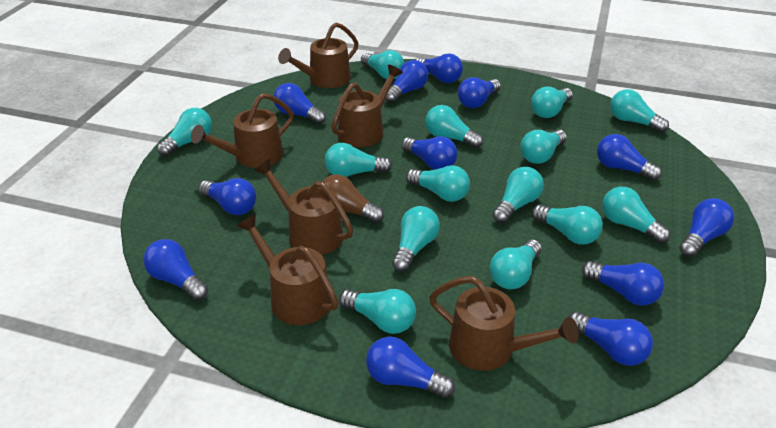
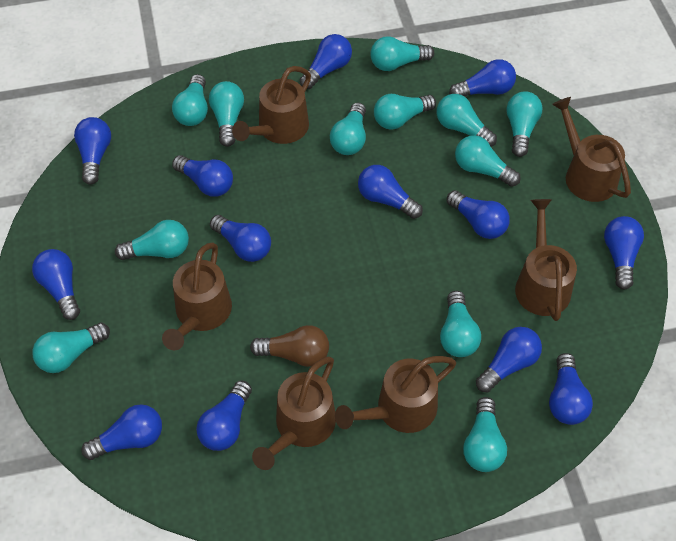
blue light bulb: [143,239,208,301] [198,178,256,215] [274,83,326,124] [366,337,455,398] [385,60,428,103] [402,136,457,170] [416,53,463,83] [458,77,501,108] [568,311,653,366] [582,261,664,306] [597,134,662,181] [679,198,734,257] = 12 -> [32,249,80,320] [74,117,111,185] [81,404,162,460] [172,155,233,197] [196,380,252,451] [210,215,271,262] [300,34,352,89] [358,165,423,219] [447,190,510,239] [449,59,516,97] [476,327,542,393] [549,353,593,425] [604,216,644,290] = 13
turquoise light bulb: [157,108,212,156] [325,143,392,177] [339,289,416,334] [361,50,404,79] [392,206,440,272] [406,165,470,202] [425,105,483,148] [489,239,542,289] [492,167,544,223] [520,130,567,164] [531,87,573,118] [532,204,603,245] [602,187,670,243] [610,89,669,133] = 14 -> [32,323,110,373] [115,220,189,260] [172,74,208,126] [209,81,244,147] [330,103,366,155] [370,36,434,71] [374,94,436,130] [437,94,497,147] [440,291,481,357] [455,135,521,187] [463,397,507,472] [506,91,542,157] = 12

